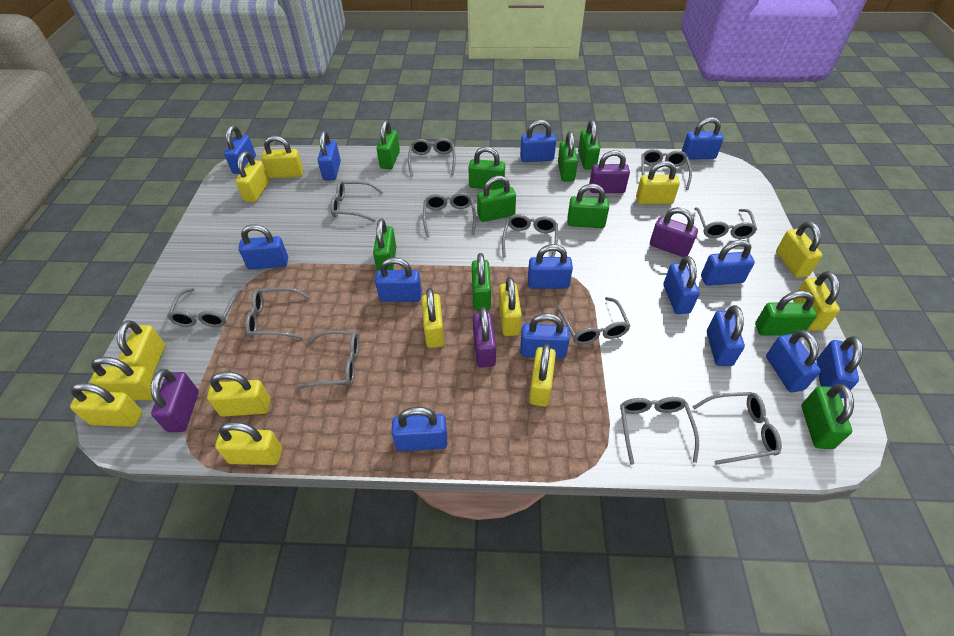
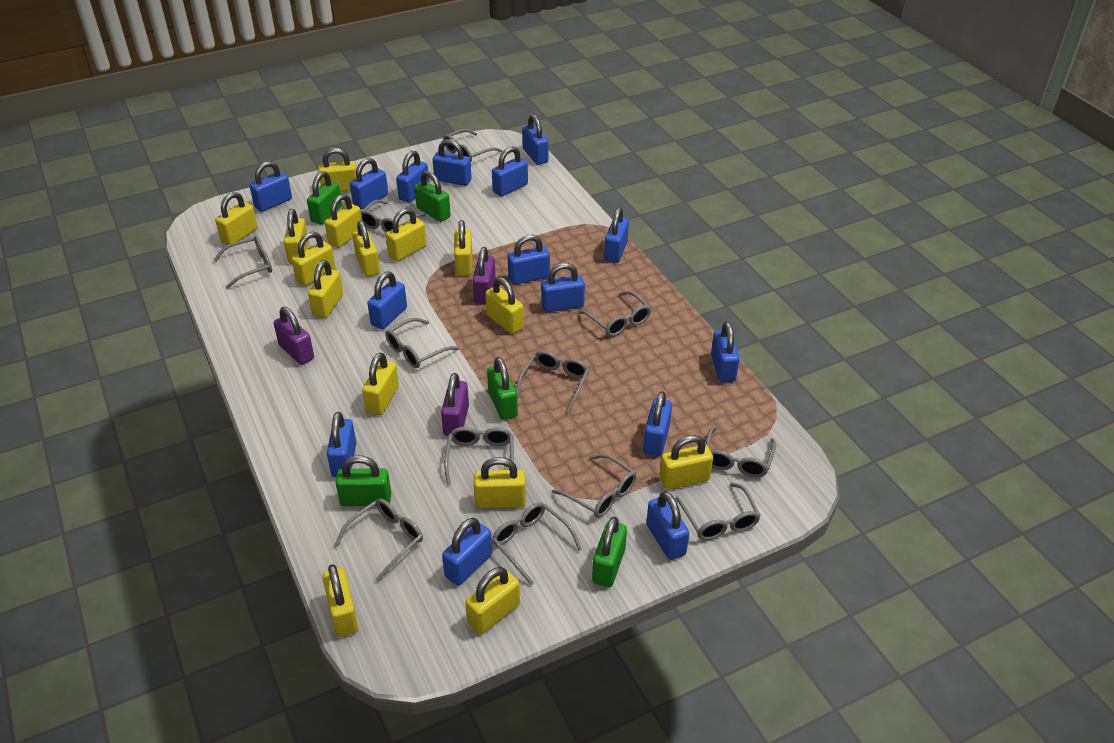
blue padlock: [224,125,256,174] [238,224,288,269] [318,131,341,180] [375,257,422,302] [392,407,447,451] [520,120,556,162] [520,313,570,359] [528,244,573,289] [663,256,700,314] [682,117,724,160] [701,240,755,286] [707,305,745,366] [766,330,821,392] [816,336,863,399] = 14 -> [249,161,292,212] [327,412,356,477] [350,158,388,209] [367,272,407,329] [396,151,429,203] [433,139,472,186] [442,518,492,585] [492,146,528,196] [508,235,550,285] [522,114,549,165] [541,263,585,313] [604,208,629,263] [643,391,672,456] [646,491,689,560] [711,322,740,383] = 15
green padlock: [373,218,396,271] [377,120,400,169] [468,146,505,190] [472,253,491,311] [477,176,516,222] [558,131,578,182] [567,184,609,228] [578,120,600,170] [755,291,817,336] [801,384,854,449] = 10 -> [307,171,342,225] [335,455,391,506] [414,170,451,222] [487,357,518,420] [592,517,627,587] = 5
purple padlock: [151,369,199,432] [473,307,496,368] [589,150,630,193] [650,207,698,257] = 4 -> [274,307,314,365] [441,373,469,436] [472,247,496,304] = 3
yellow padlock: [70,383,142,427] [90,356,153,400] [117,320,165,377] [207,371,270,417] [215,422,282,465] [235,151,269,202] [262,136,303,178] [422,288,444,348] [499,277,522,336] [529,344,556,407] [636,161,680,204] [776,221,822,278] [793,271,840,331] = 13 -> [215,192,258,245] [284,209,309,264] [291,232,335,286] [308,260,343,318] [318,148,357,192] [322,564,358,637] [325,194,362,248] [352,221,380,277] [362,352,399,415] [386,208,426,261] [454,220,472,276] [466,567,520,634] [474,457,526,508] [485,277,524,334] [659,435,713,490] = 15

